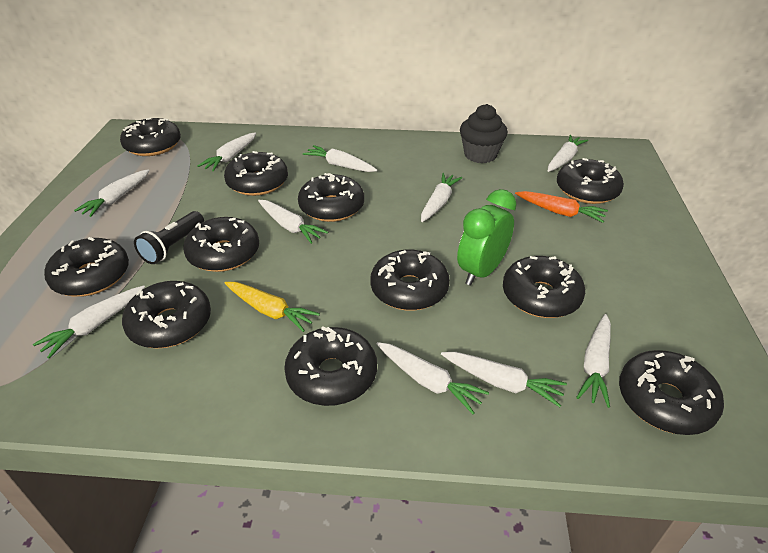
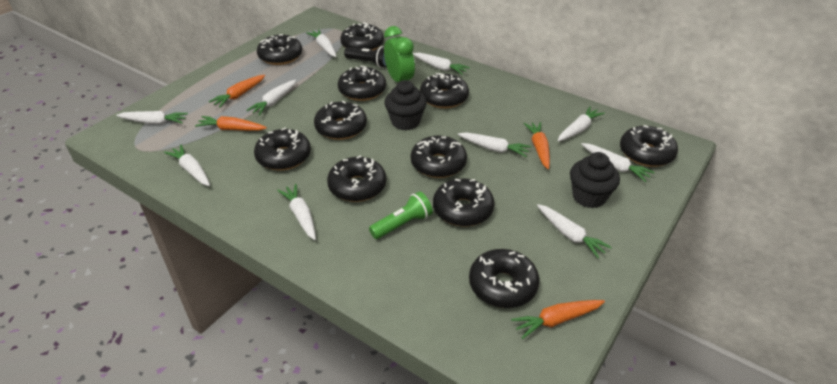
black cupcake: [460,104,508,163] = 1 -> [384,80,427,131] [570,152,620,208] = 2
green flashlight: none = 0 -> [369,191,433,239] = 1
orange carrot: [515,191,608,223] = 1 -> [195,116,267,131] [209,75,265,108] [511,300,605,339] [524,122,550,169] = 4
yellow carrot: [225,282,320,332] = 1 -> none = 0

